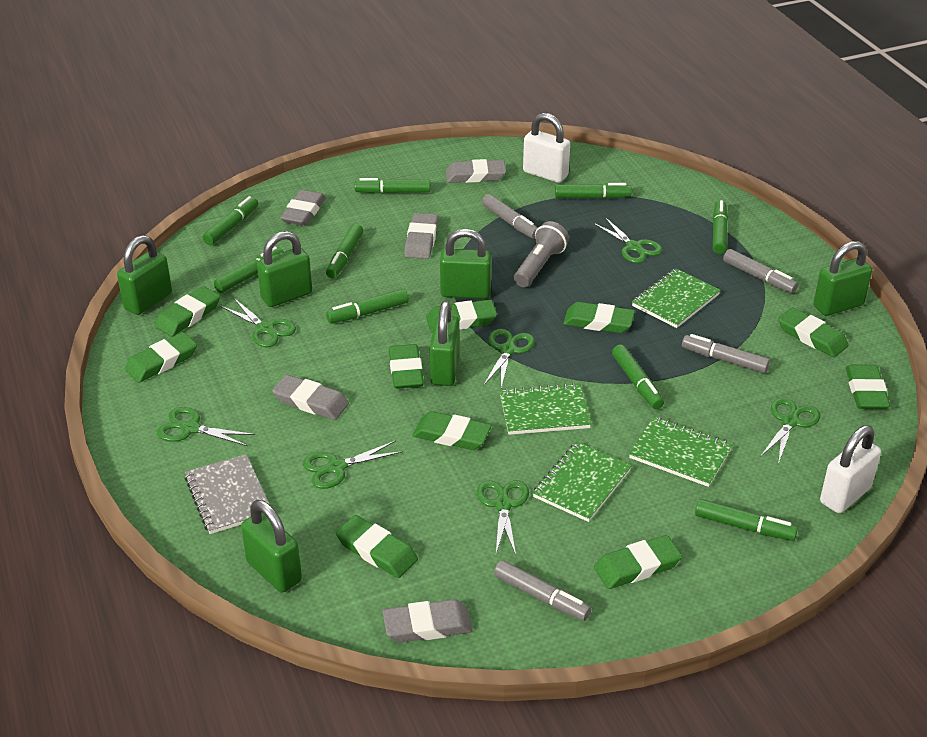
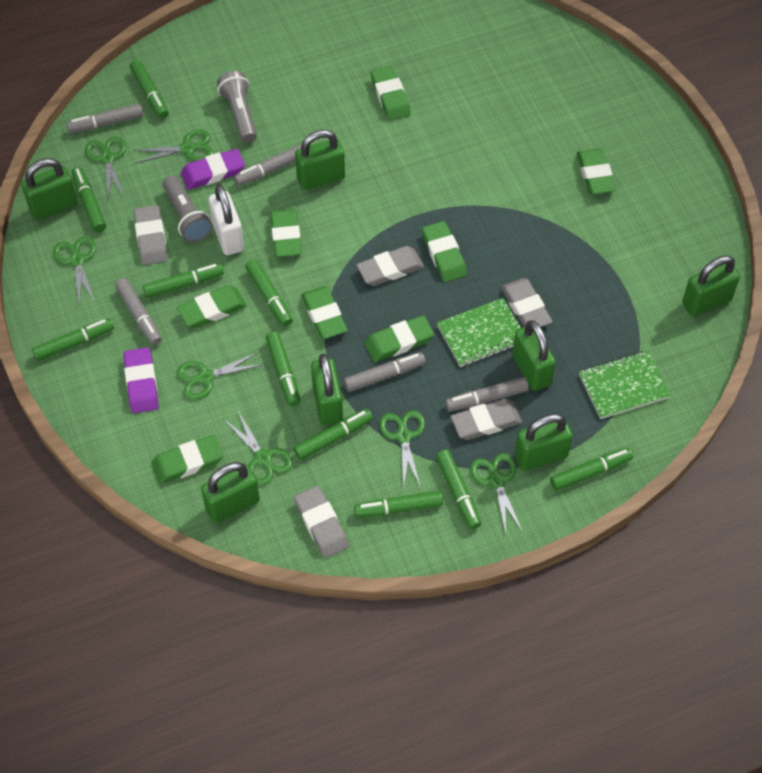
green eraser: [125,332,197,383] [155,286,220,337] [336,515,418,578] [389,344,424,389] [413,411,492,450] [426,300,497,332] [563,302,635,333] [594,535,682,589] [778,307,849,357] [846,365,890,409] = 10 -> [151,435,223,484] [177,285,247,328] [270,209,302,257] [301,286,348,339] [364,315,434,362] [371,66,411,121] [422,221,467,282] [577,148,616,194] = 8
green marker: [203,196,258,245] [214,247,284,293] [326,224,363,278] [326,289,409,323] [354,178,430,194] [555,183,632,199] [612,344,664,409] [695,499,798,541] [713,200,728,254] = 9 -> [32,318,114,361] [72,167,106,232] [130,60,169,119] [143,263,224,298] [245,259,293,327] [266,331,301,406] [294,409,373,460] [354,491,443,518] [436,450,481,529] [550,448,633,491] = 10
green notebook: [500,383,591,435] [533,442,632,522] [629,417,733,487] [632,268,721,328] = 4 -> [437,298,521,367] [579,351,671,419] = 2
green padlock: [117,235,172,315] [241,500,302,593] [257,231,312,307] [430,301,460,386] [440,229,492,299] [813,241,872,316] = 6 -> [22,158,78,220] [201,462,260,523] [295,130,345,190] [311,354,343,425] [512,320,556,391] [515,414,573,471] [682,255,740,316] = 7
grey flashlight: [514,221,569,287] = 1 -> [163,175,212,242] [217,71,257,143] = 2
grey marker: [482,194,538,239] [494,560,591,621] [682,334,770,373] [723,249,798,293] = 4 -> [66,104,143,133] [115,278,162,345] [234,144,302,186] [344,352,425,392] [445,377,529,412] = 5
grey notebook: [185,454,269,534] = 1 -> none = 0
purple eraser: none = 0 -> [123,347,159,413] [181,149,245,190] = 2
white padlock: [523,113,570,183] [820,425,881,513] = 2 -> [209,185,244,255] = 1

